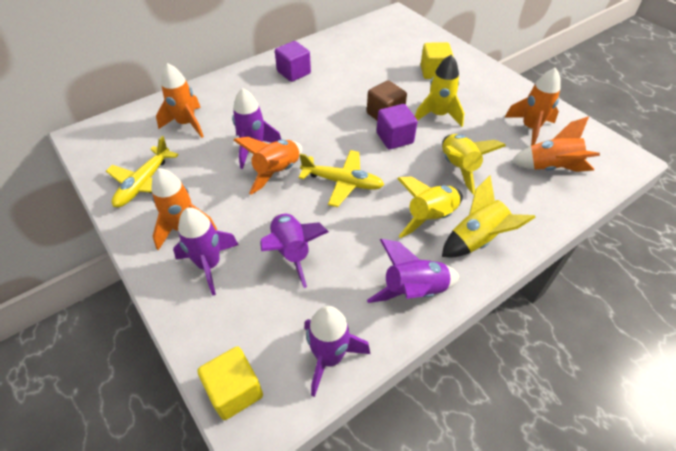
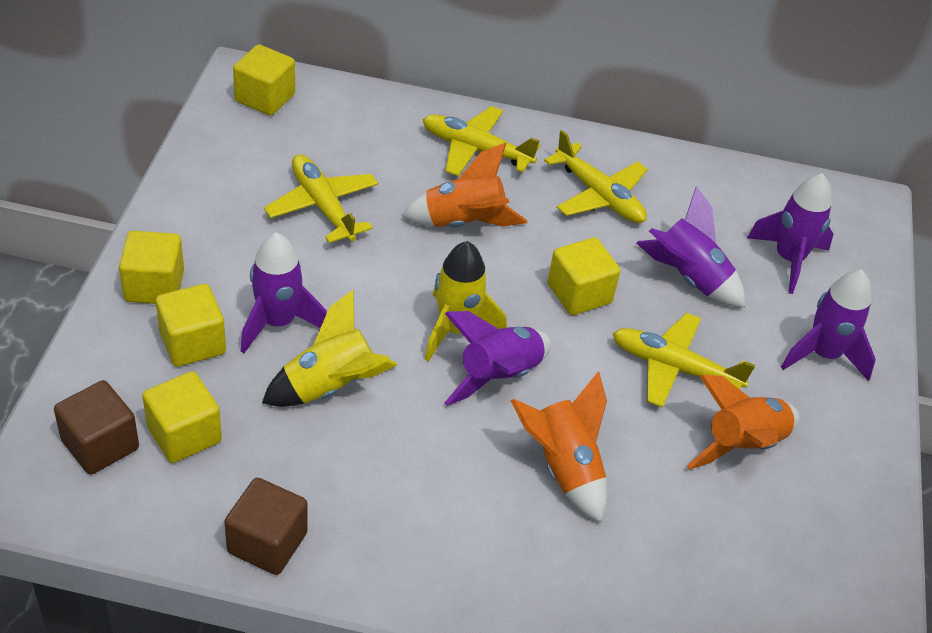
brown cube: [367,81,407,120] = 1 -> [54,380,139,475] [224,478,308,575] = 2
orange rocket: [151,168,217,250] [156,63,204,138] [234,137,303,195] [504,67,561,145] [511,116,600,172] = 5 -> [402,143,527,227] [511,371,607,523] [687,375,800,470] = 3
purple cube: [275,41,311,82] [377,104,418,149] = 2 -> none = 0
yellow cube: [197,346,263,420] [420,42,454,79] = 2 -> [119,231,184,304] [142,371,222,463] [156,284,226,367] [233,44,295,116] [548,237,620,315] = 5
yellow plane: [106,136,179,207] [299,150,384,207] = 2 -> [264,154,378,243] [422,106,540,176] [544,130,648,223] [613,313,755,408] = 4
yellow rocket: [397,176,463,238] [415,55,464,127] [442,134,506,195] [442,175,536,258] = 4 -> [262,290,397,407] [425,241,507,362] = 2

